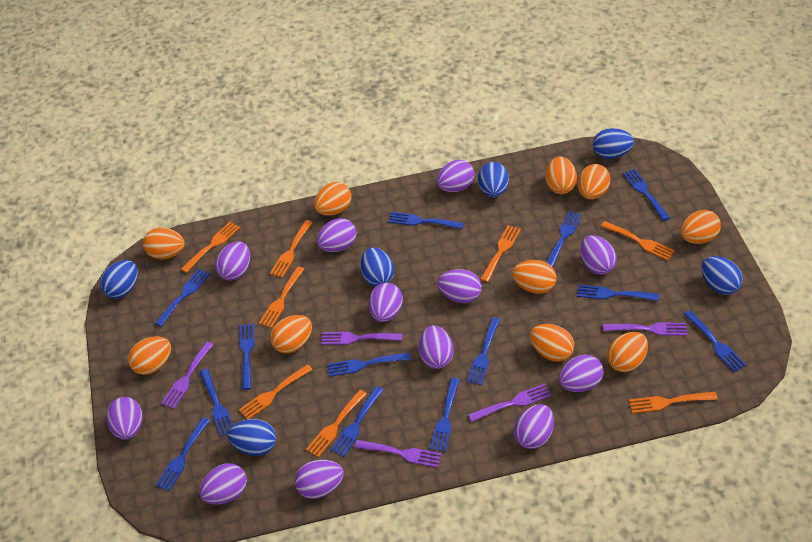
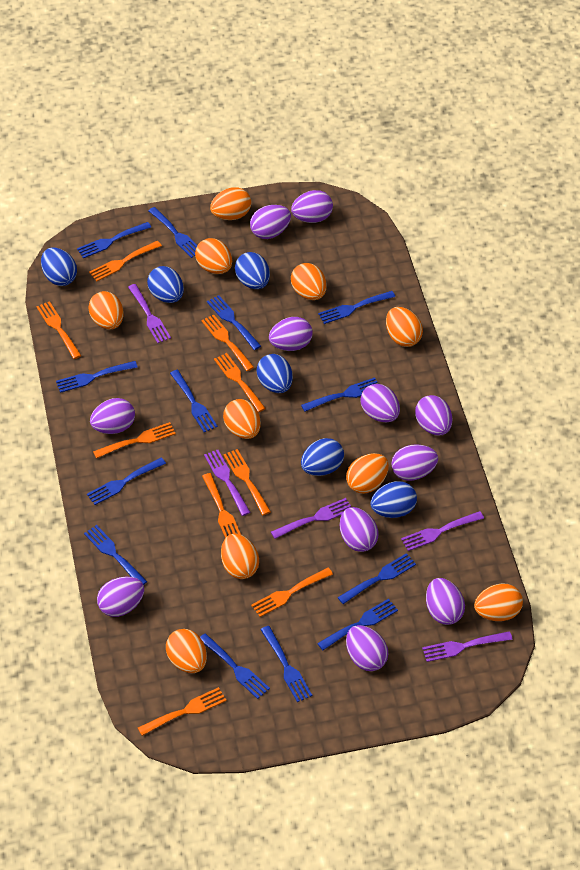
orange fork: [181,222,240,273] [239,364,313,419] [259,266,304,328] [270,220,313,278] [306,390,367,457] [480,225,521,282] [601,221,675,260] [629,392,717,413] = 8 -> [36,301,82,359] [89,241,162,282] [93,422,176,458] [138,687,226,736] [201,314,254,371] [202,473,241,538] [214,353,266,412] [224,449,271,515] [251,568,333,617] = 9
purple egg: [106,397,143,440] [199,463,247,504] [215,241,250,281] [294,460,344,499] [317,218,357,252] [368,283,403,322] [419,325,454,369] [437,160,475,192] [437,269,482,303] [514,404,554,449] [559,355,604,392] [580,235,616,275] = 12 -> [90,398,135,434] [97,577,144,617] [250,205,291,239] [269,317,313,351] [291,190,333,223] [340,507,378,552] [346,625,389,671] [360,384,400,422] [391,444,438,481] [415,395,452,435] [426,578,465,625] = 11

